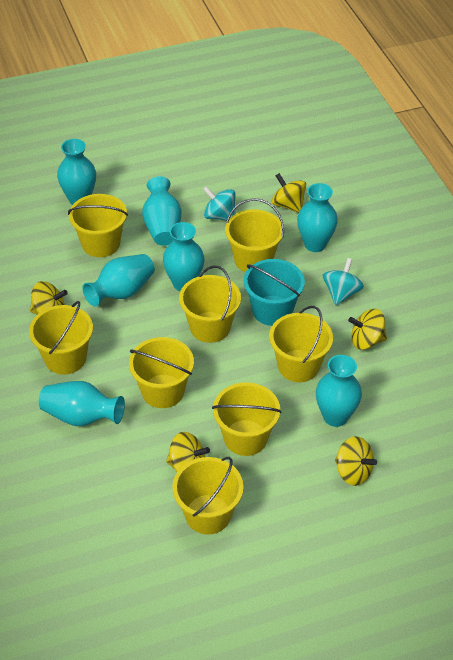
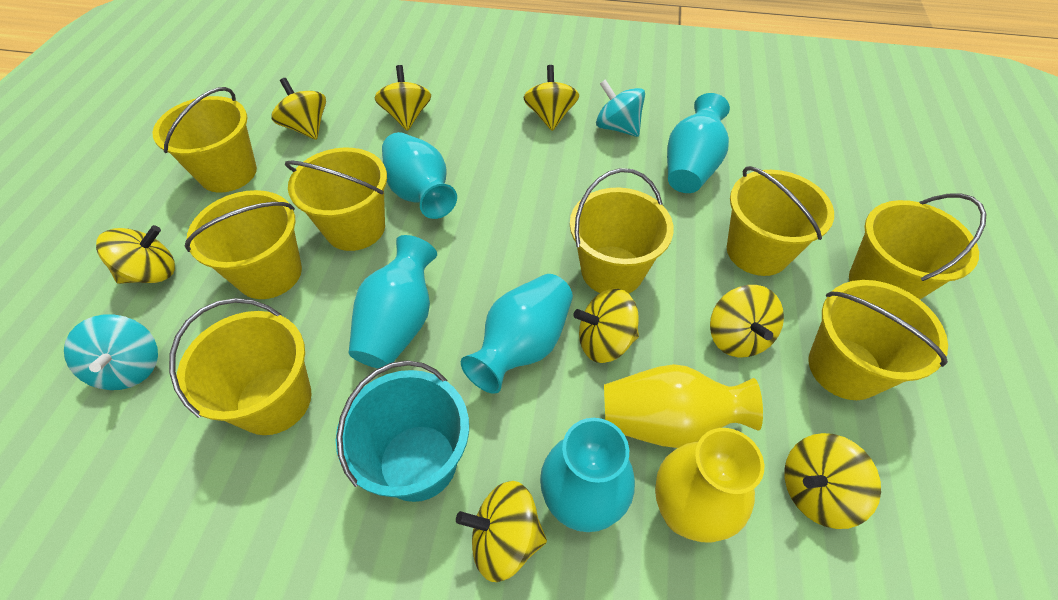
turquoise vase: [39,381,125,426] [57,139,96,205] [82,254,155,307] [142,176,181,246] [163,222,204,291] [297,183,338,252] [316,355,362,427] = 7 -> [349,235,437,368] [382,132,457,219] [461,274,573,394] [540,418,635,532] [667,93,730,193] = 5
yellow spinning top: [30,281,68,315] [166,432,210,472] [272,173,306,213] [335,436,377,486] [348,309,387,350] = 5 -> [96,225,175,284] [271,78,326,140] [374,65,431,131] [456,481,547,582] [523,65,579,131] [573,289,639,363] [710,285,784,357] [784,433,881,529] = 8
yellow vase: none = 0 -> [604,364,763,448] [655,428,764,542] = 2

